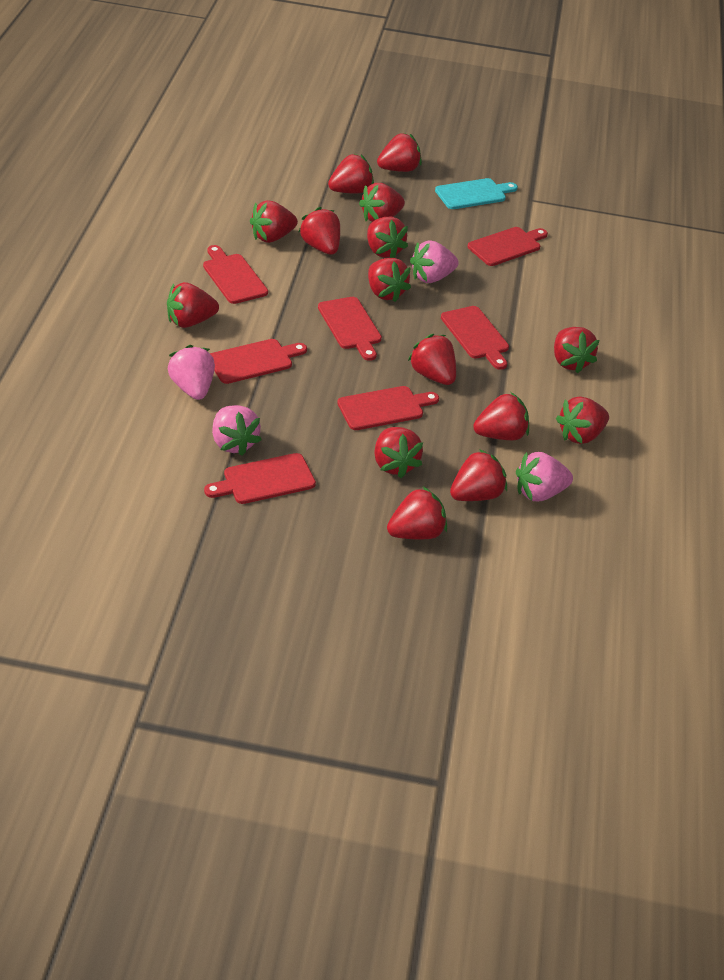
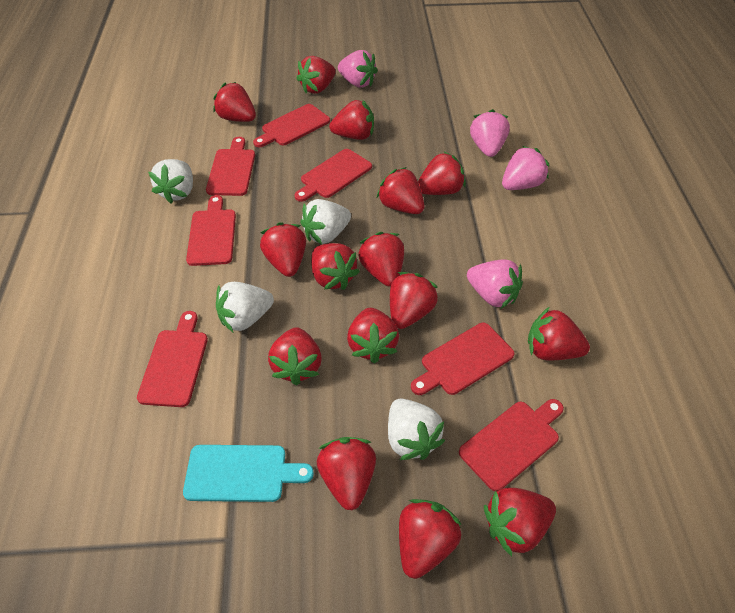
white strawberry: none = 0 -> [148,159,193,203] [216,282,274,332] [300,199,351,244] [388,399,445,460] = 4

